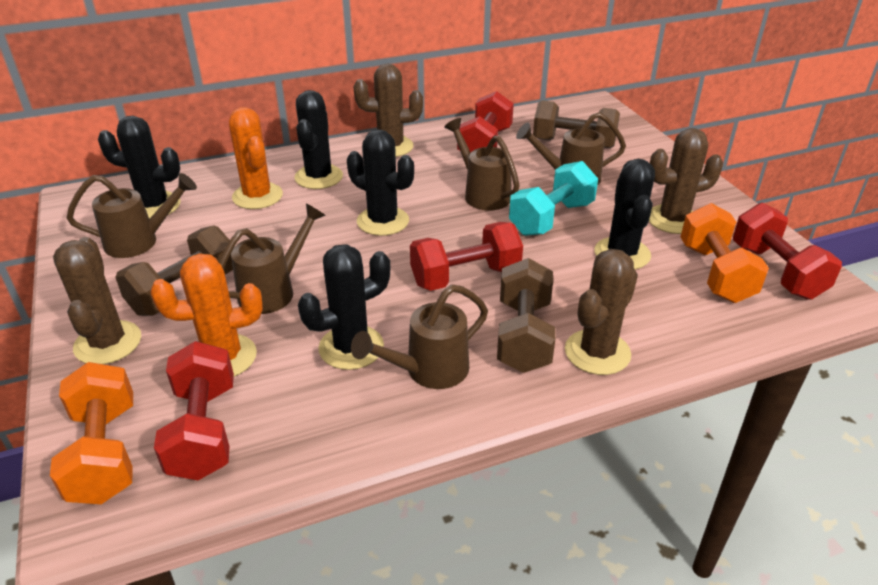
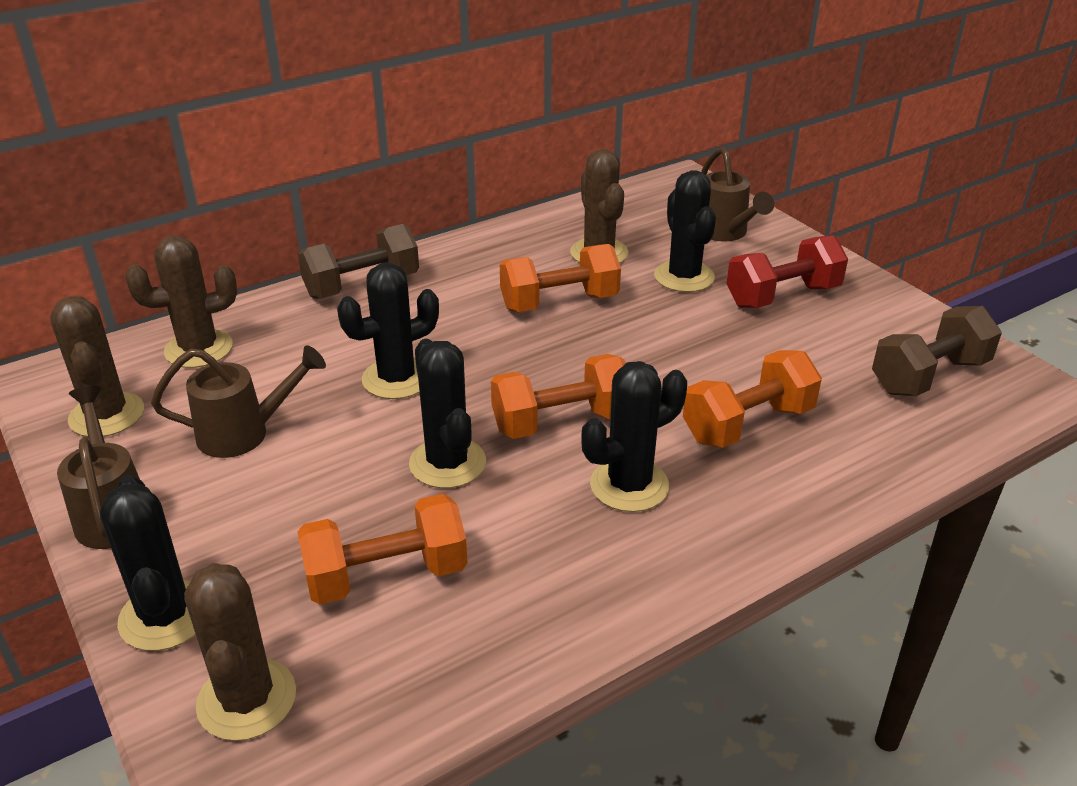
brown dumbbell: [115,225,233,316] [497,258,555,373] [533,100,620,148] = 3 -> [298,224,419,299] [872,306,1002,396] = 2
brown watering can: [67,173,197,258] [219,203,326,314] [351,285,488,389] [444,118,520,210] [516,112,626,185] = 5 -> [57,386,140,549] [151,345,326,458] [701,147,774,241] = 3
orange cactus: [151,253,263,377] [229,107,283,209] = 2 -> none = 0
orange dumbbell: [50,362,133,504] [681,203,769,303] = 2 -> [297,494,468,605] [491,354,626,439] [500,244,621,312] [683,350,822,448] = 4
red dumbbell: [154,341,234,480] [410,222,523,291] [457,91,514,153] [733,203,842,300] = 4 -> [726,235,848,308] = 1
turquoise dumbbell: [509,161,598,236] = 1 -> none = 0

